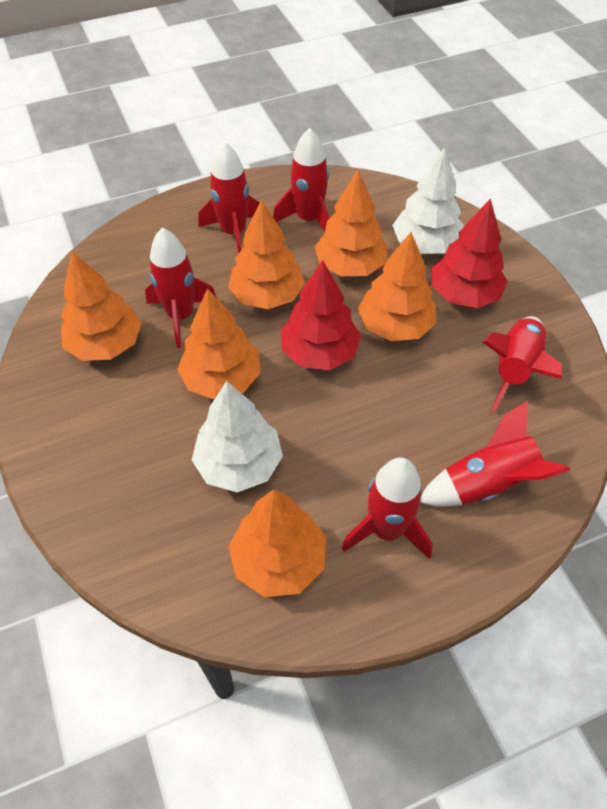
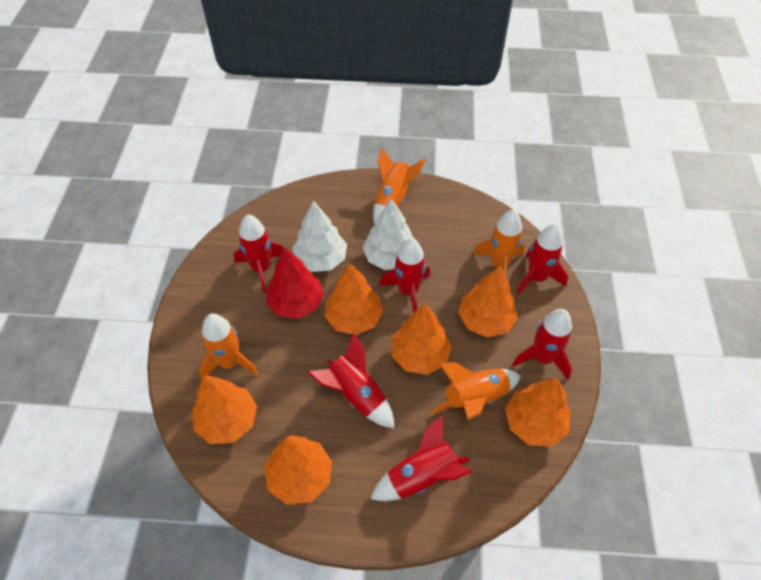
orange rocket: none = 0 -> [199,314,259,380] [373,148,426,225] [431,362,520,420] [473,210,525,276] = 4
red tree: [281,260,361,370] [432,199,508,308] = 2 -> [266,247,324,319] = 1

